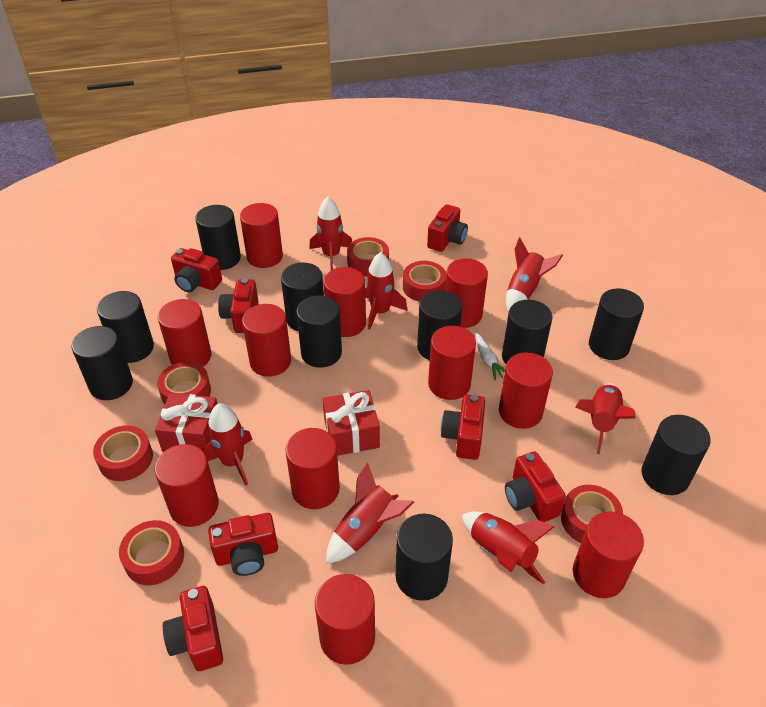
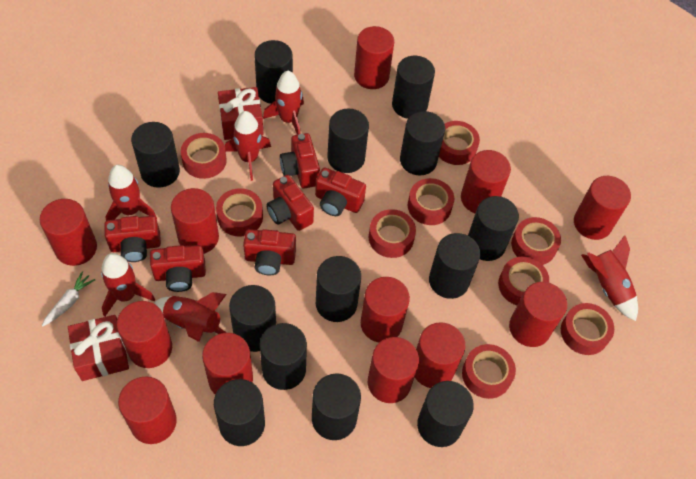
black cylinder: [71,326,133,400] [97,291,154,363] [195,205,241,270] [281,263,324,331] [296,295,342,368] [396,514,453,601] [417,290,462,360] [502,300,553,364] [589,288,644,360] [642,415,711,495] = 10 -> [131,122,180,188] [214,379,265,446] [229,285,276,352] [254,40,293,104] [260,323,307,390] [312,373,361,440] [316,256,361,322] [327,108,369,173] [392,56,435,119] [400,111,445,175] [417,381,474,447] [429,233,480,299] [468,196,519,261] = 13
red camera: [163,586,223,671] [171,248,222,292] [208,513,278,576] [218,278,258,333] [427,204,468,252] [441,395,485,460] [505,451,566,522] = 7 -> [104,216,161,262] [150,245,206,292] [243,229,296,275] [266,175,314,231] [280,133,320,189] [315,168,366,216] = 6
red cylinder: [155,444,219,527] [158,299,211,367] [240,203,283,268] [242,304,291,377] [285,428,340,509] [315,574,375,665] [324,267,366,337] [428,326,476,400] [445,258,488,328] [499,352,553,429] [573,511,644,598] = 11 -> [40,199,97,266] [117,301,172,368] [118,377,177,444] [171,188,219,254] [202,333,253,394] [354,26,394,89] [361,277,410,342] [368,337,419,403] [415,322,465,388] [461,150,511,213] [509,282,567,347] [574,176,631,240] = 12
red rocket: [202,403,253,486] [309,197,352,270] [326,463,414,564] [365,252,408,329] [462,512,555,585] [506,237,563,313] [575,383,635,454] = 7 -> [101,253,155,317] [106,165,157,221] [154,292,227,342] [225,111,271,181] [263,71,304,135] [581,235,638,321] = 6
red tape: [93,425,153,481] [119,520,184,585] [157,362,211,405] [347,237,389,276] [403,261,446,301] [561,485,623,543] = 6 -> [181,133,227,179] [216,188,263,237] [369,209,416,258] [408,178,454,225] [439,121,480,165] [462,344,516,399] [498,256,549,305] [511,217,561,265] [561,303,614,355] = 9

